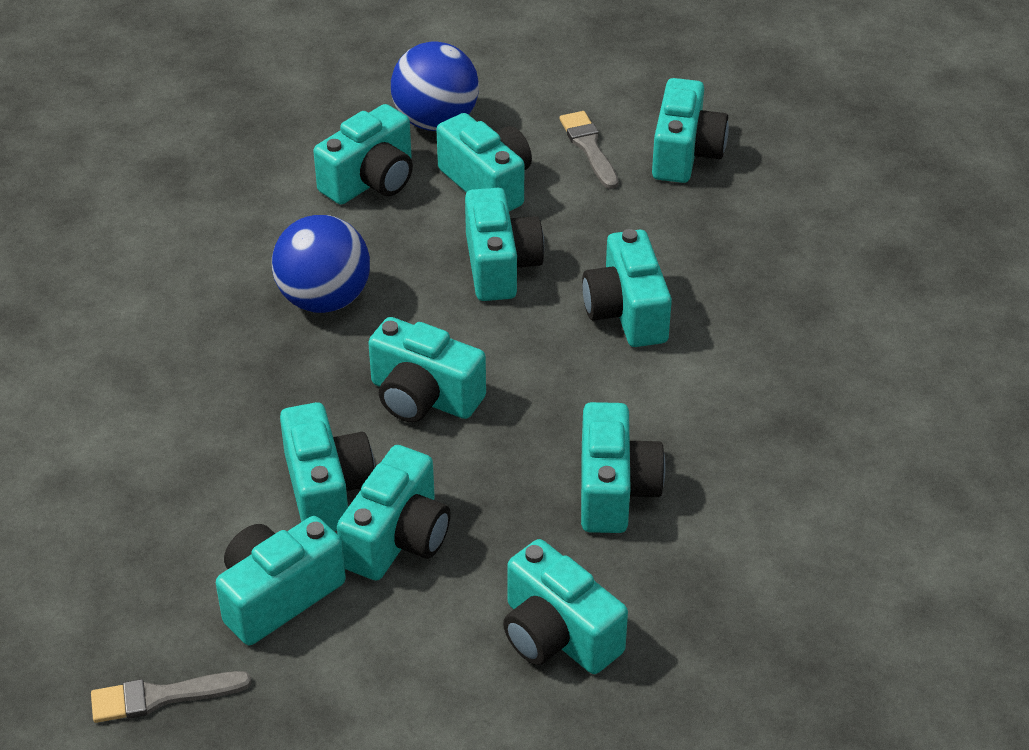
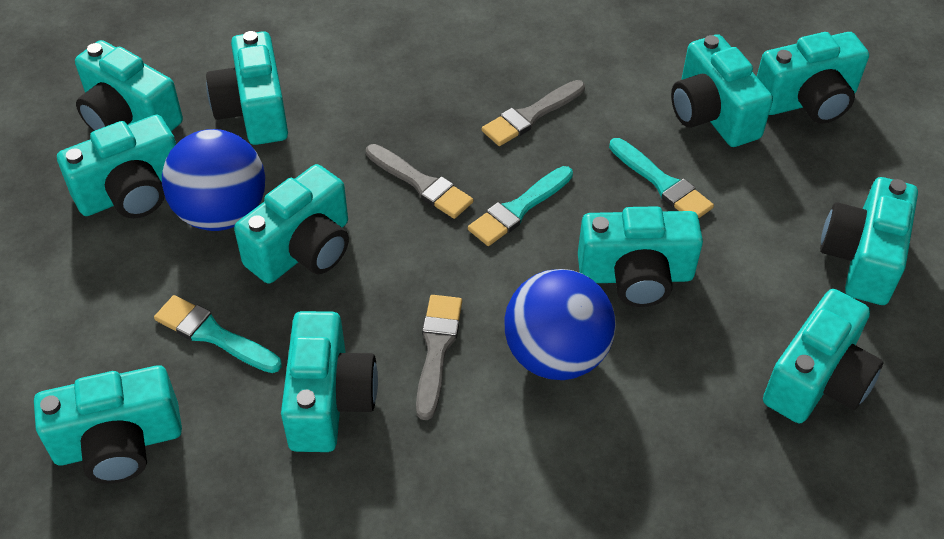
grey brush: [91,671,252,723] [560,111,619,189] = 2 -> [366,144,473,219] [416,295,462,420] [482,80,585,146] = 3
turquoise brush: none = 0 -> [154,295,282,373] [468,166,573,246] [609,138,714,218] = 3

